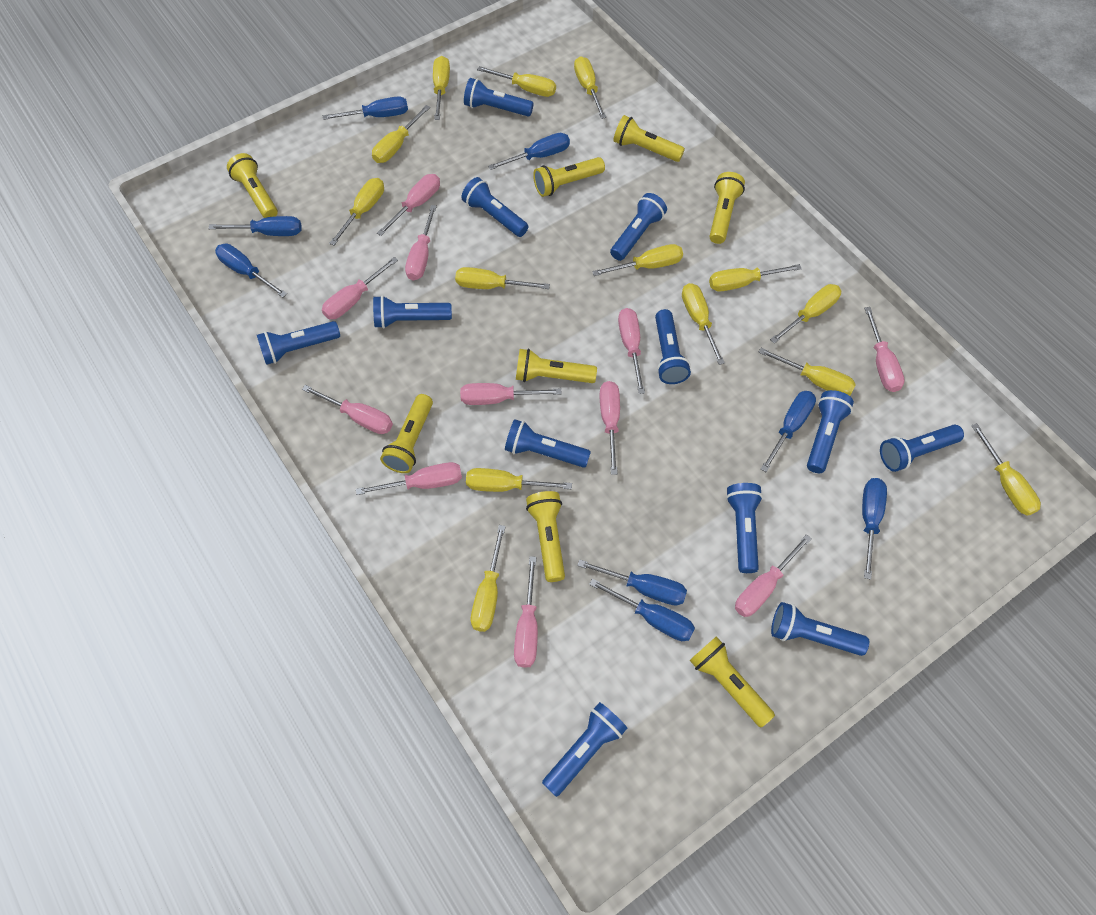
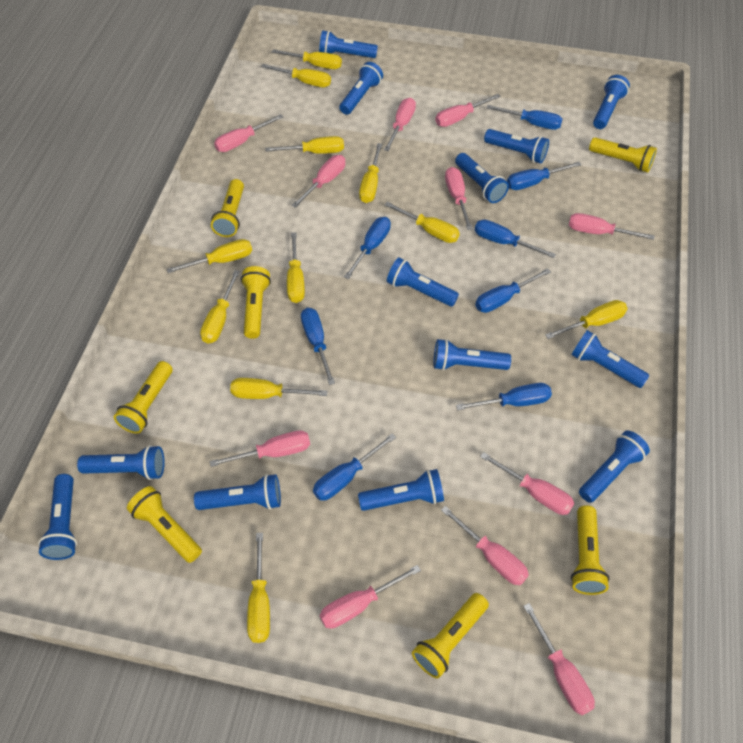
blue flashlight: [257,321,340,365] [373,295,452,329] [461,177,529,237] [464,78,534,117] [505,419,591,468] [542,702,627,797] [610,193,667,261] [655,309,691,384] [726,483,763,573] [771,602,869,656] [807,390,854,473] [880,425,964,472] = 12 -> [38,474,77,560] [77,445,165,480] [194,474,281,510] [319,30,378,58] [339,62,383,115] [358,469,444,511] [387,257,459,307] [433,339,511,371] [455,153,509,203] [484,129,549,163] [571,330,650,388] [579,431,650,503] [593,75,630,129] = 13
yellow flashlight: [227,153,278,218] [380,394,433,473] [516,349,597,383] [526,491,565,582] [533,157,605,197] [613,115,685,162] [690,636,775,728] [709,172,745,244] = 8 -> [114,361,173,434] [127,486,202,563] [211,179,244,237] [241,266,271,339] [412,593,489,679] [571,505,610,595] [589,137,657,173] = 7
yellow screwdriver: [329,178,384,246] [372,105,430,163] [433,56,450,120] [455,267,550,289] [466,468,572,492] [471,525,506,632] [477,66,556,97] [574,56,606,119] [592,244,683,276] [682,283,725,365] [709,264,802,291] [758,348,856,396] [770,284,841,344] [971,423,1041,516] = 14 -> [167,239,252,273] [200,270,240,343] [230,378,327,399] [247,533,270,643] [261,64,331,87] [265,136,344,154] [272,49,342,69] [287,232,305,303] [359,143,382,203] [384,202,460,243] [545,300,628,339] = 11

